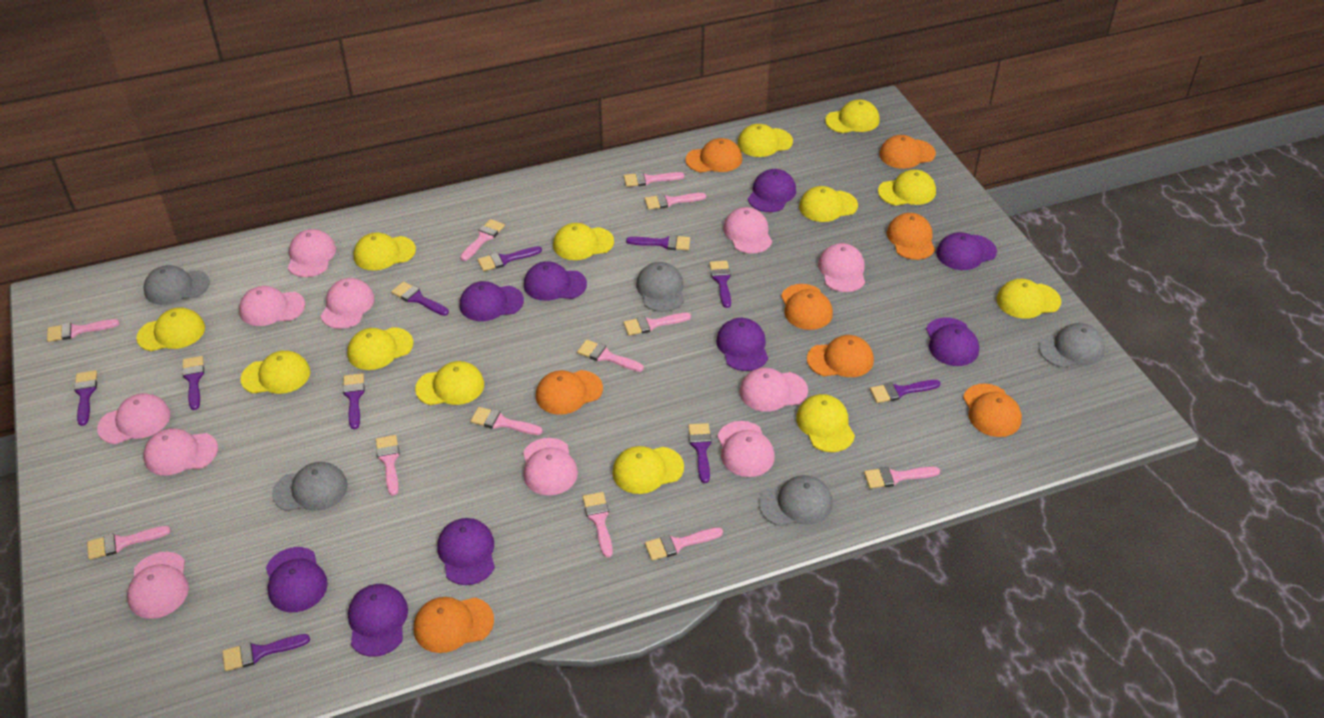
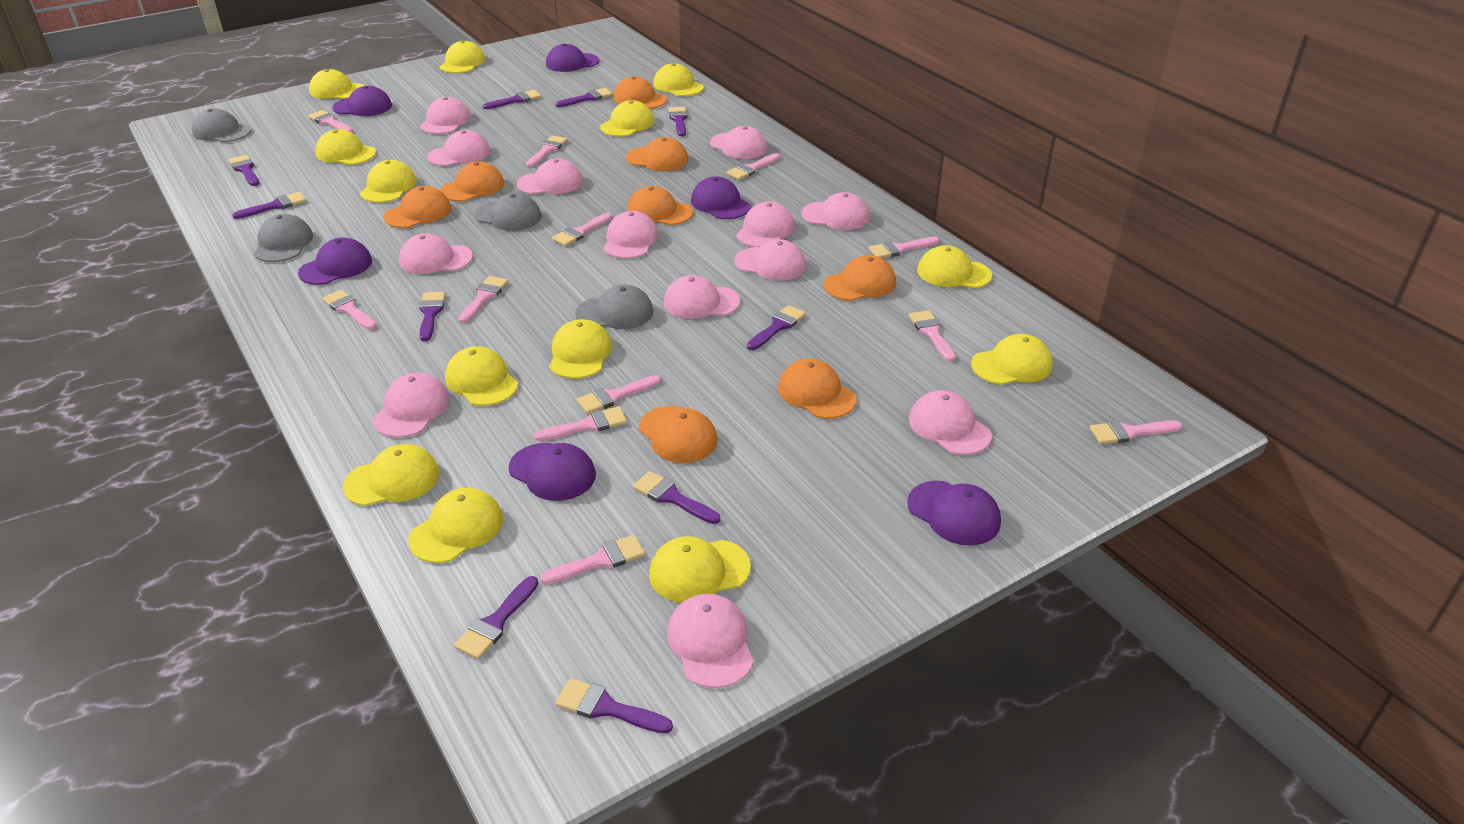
grey cap: [144,265,210,305] [272,462,348,511] [636,262,684,312] [759,475,832,526] [1039,323,1105,368] = 5 -> [192,108,251,142] [253,214,313,262] [475,193,542,231] [575,284,653,329] = 4
pink cap: [97,393,171,444] [127,552,189,619] [143,428,218,475] [239,286,305,326] [288,229,336,277] [321,278,375,329] [523,438,578,495] [717,421,775,477] [723,207,772,254] [739,368,808,412] [818,243,865,292] = 11 -> [372,373,450,438] [399,233,473,274] [420,97,471,134] [427,130,490,166] [517,158,583,194] [603,211,659,259] [663,275,740,319] [667,594,754,688] [710,126,768,159] [734,239,806,281] [736,202,794,247] [801,192,869,230] [909,390,992,455] = 13
purple cap: [266,547,328,612] [348,584,408,657] [437,518,495,585] [460,281,524,321] [524,261,587,301] [716,318,768,371] [748,169,796,212] [926,318,979,366] [936,232,997,270] = 9 -> [298,237,372,285] [332,86,392,116] [508,443,596,501] [546,44,599,72] [691,176,751,219] [907,481,1001,546] = 6

